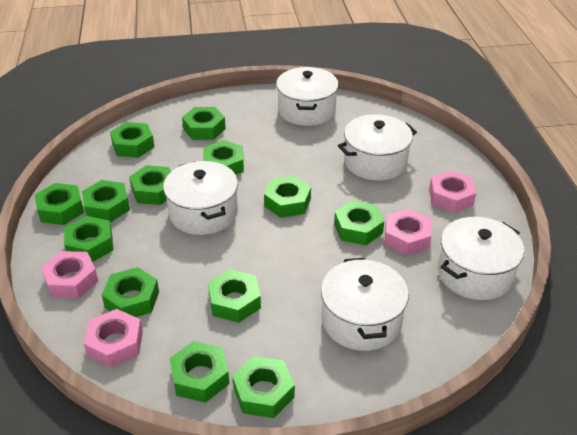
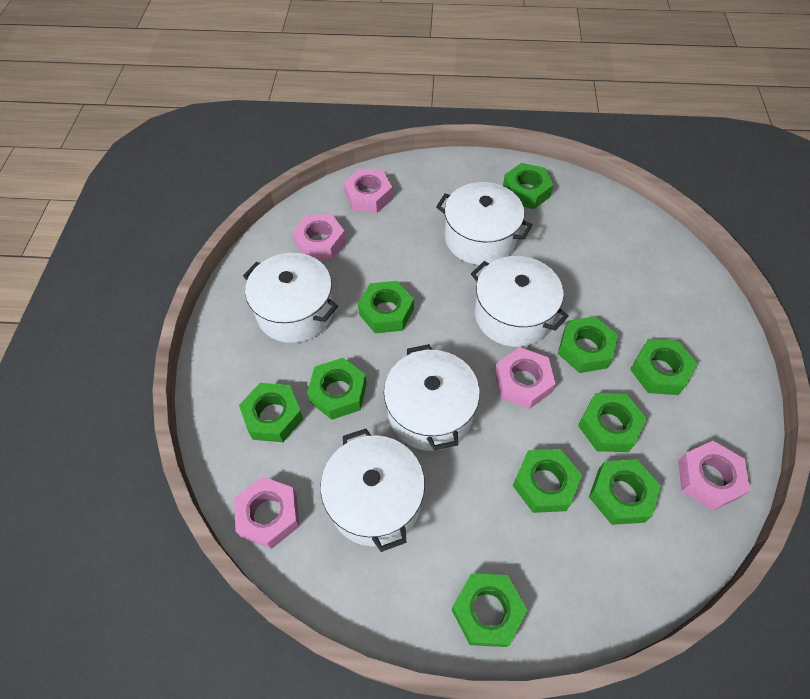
green nut: [35,183,84,225] [64,216,114,262] [82,180,130,222] [102,267,159,317] [110,122,154,158] [129,165,171,205] [170,341,229,403] [182,107,226,140] [203,140,244,175] [208,269,261,323] [232,356,295,418] [264,176,311,218] [334,200,384,245] = 13 -> [239,383,303,442] [307,358,367,420] [358,281,414,333] [452,573,527,647] [503,163,553,209] [513,449,582,513] [558,316,618,373] [578,393,647,452] [589,459,661,525] [630,339,697,395] = 10
pink nut: [41,251,98,298] [84,309,143,368] [385,209,432,255] [429,170,476,213] = 4 -> [234,477,300,549] [292,214,346,260] [344,168,393,213] [495,347,556,409] [678,441,750,511] = 5

